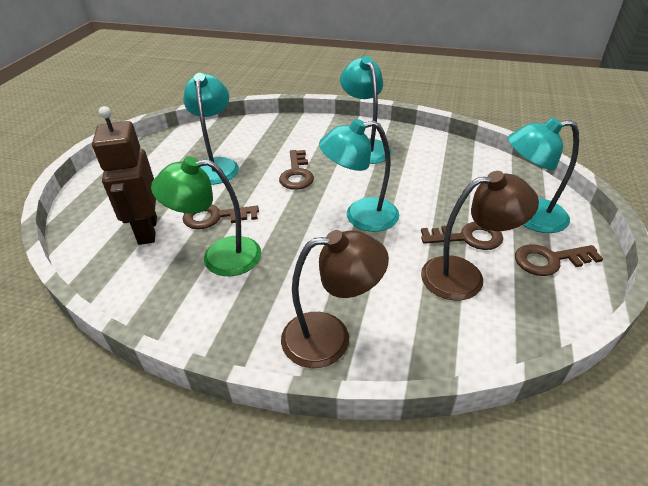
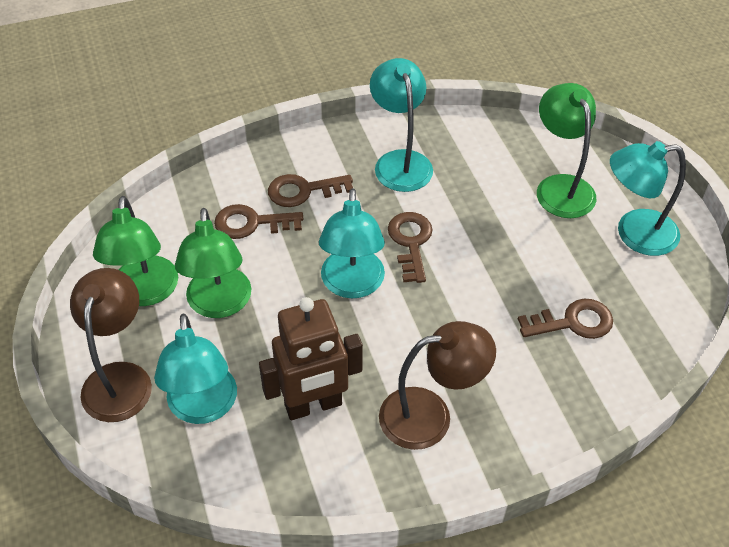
green lamp: [151,157,261,276] = 1 -> [93,196,178,306] [175,208,252,318] [537,83,597,218] = 3

